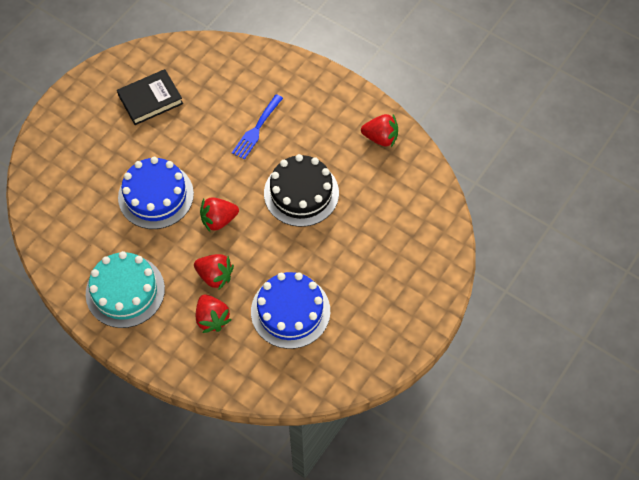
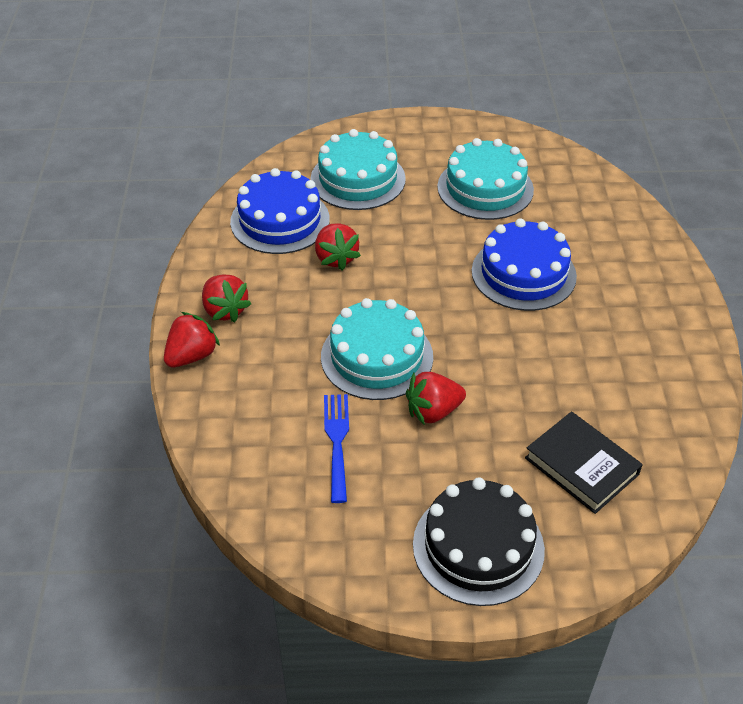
turquoise cake: [86,251,165,328] = 1 -> [310,129,406,210] [321,298,433,400] [437,138,534,220] = 3

